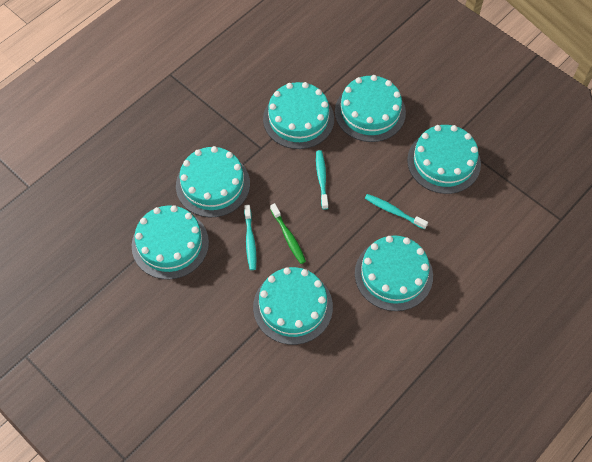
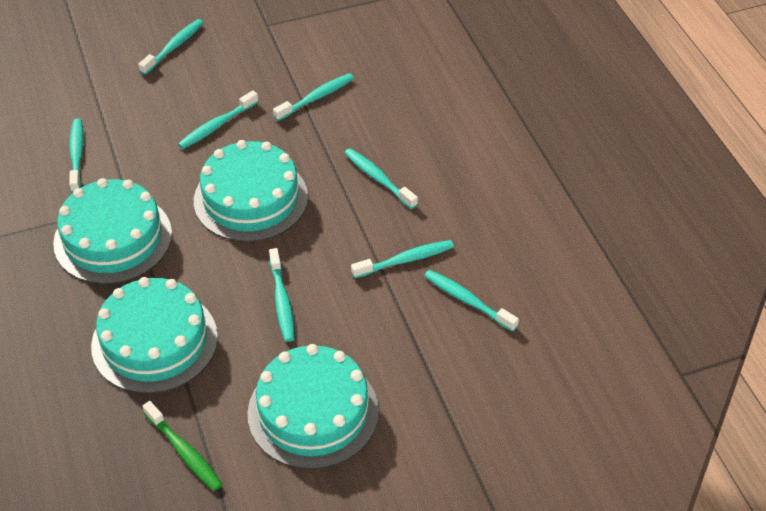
turquoise cake: [132,205,209,279] [176,146,250,217] [253,267,333,345] [263,82,334,149] [335,75,406,142] [355,235,433,311] [407,125,481,194] = 7 -> [53,178,172,284] [91,277,218,394] [194,140,308,242] [248,344,379,469] = 4
turquoise toothbrush: [244,205,256,270] [316,150,328,210] [365,194,428,230] = 3 -> [69,119,84,193] [138,19,204,75] [178,90,259,149] [269,248,295,342] [273,73,354,121] [344,148,418,209] [351,240,454,278] [424,270,519,332] = 8

